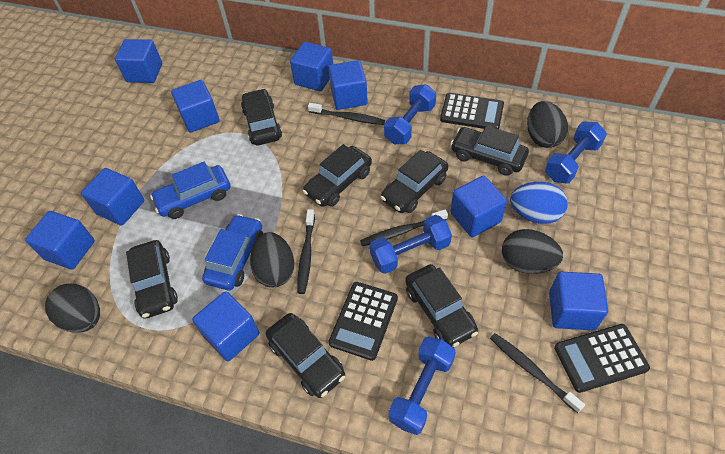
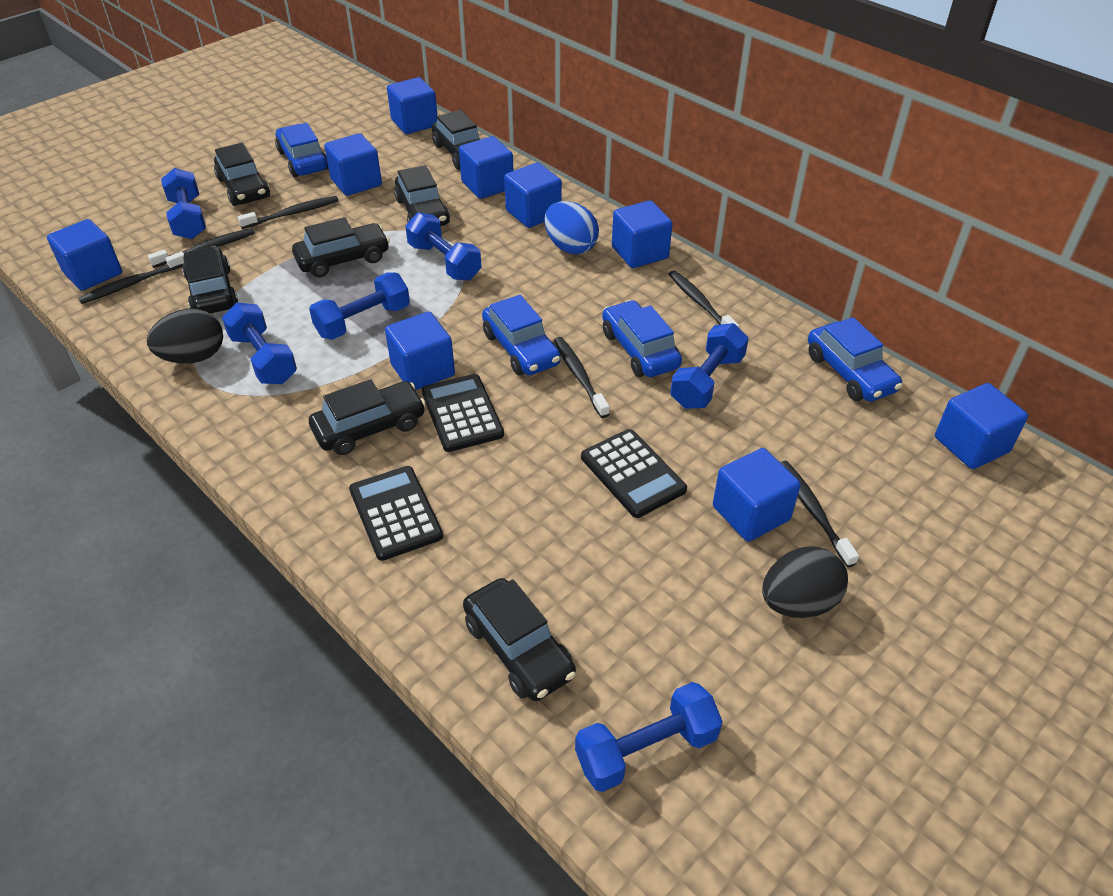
black egg: [45,284,100,333] [250,232,295,287] [502,229,563,274] [527,101,568,148] = 4 -> [147,309,223,364] [762,546,848,618] = 2
black toothbrush: [297,209,315,294] [308,103,385,125] [360,209,448,246] [490,333,585,413] = 4 -> [78,252,184,304] [148,228,255,268] [238,196,339,229] [554,337,610,418] [669,270,739,328] [780,461,859,567] = 6
blue car: [150,162,230,219] [202,214,263,290] = 2 -> [275,123,328,177] [482,295,561,376] [602,300,682,377] [808,317,903,402] = 4
blue dumbbell: [370,215,452,274] [384,84,436,144] [389,337,456,435] [545,122,607,183] = 4 -> [161,168,206,239] [222,302,297,384] [309,272,410,340] [405,212,482,281] [575,682,723,792] [670,323,749,409] = 6

